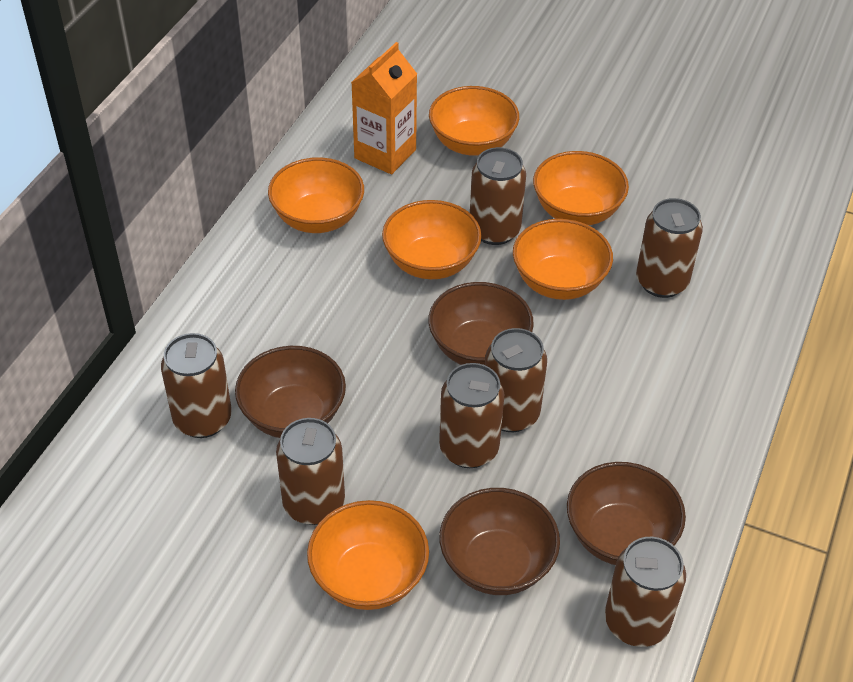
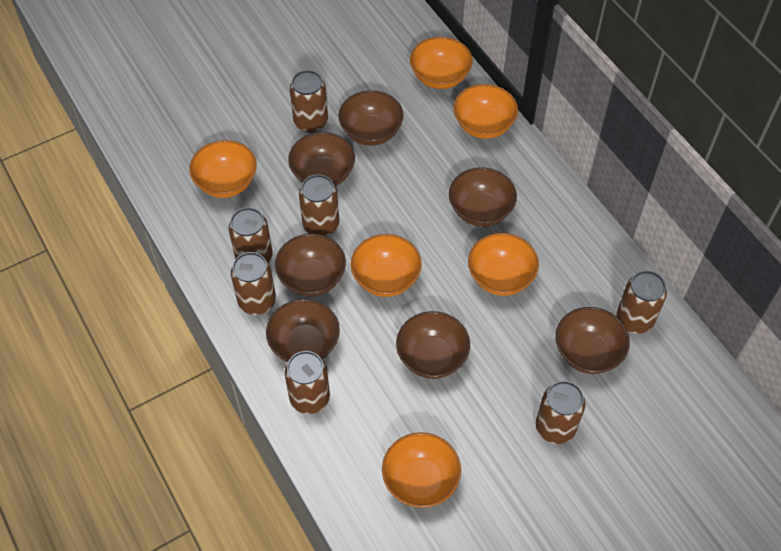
brown bowl: [235,346,346,438] [428,282,534,365] [439,488,560,595] [567,462,686,565] = 4 -> [266,299,340,362] [275,234,346,296] [288,132,355,186] [339,90,403,146] [396,311,470,379] [449,167,517,227] [555,307,630,374] = 7
orange carton: [351,42,417,174] = 1 -> none = 0

